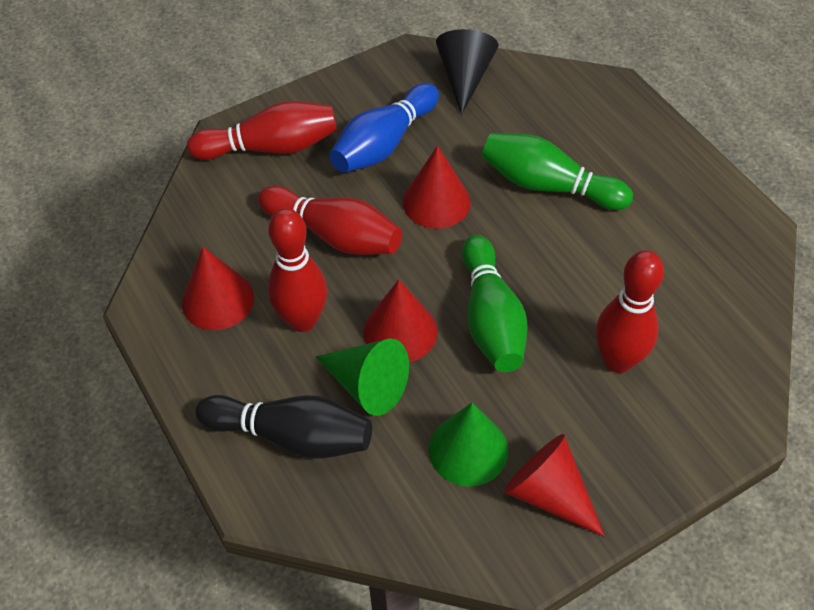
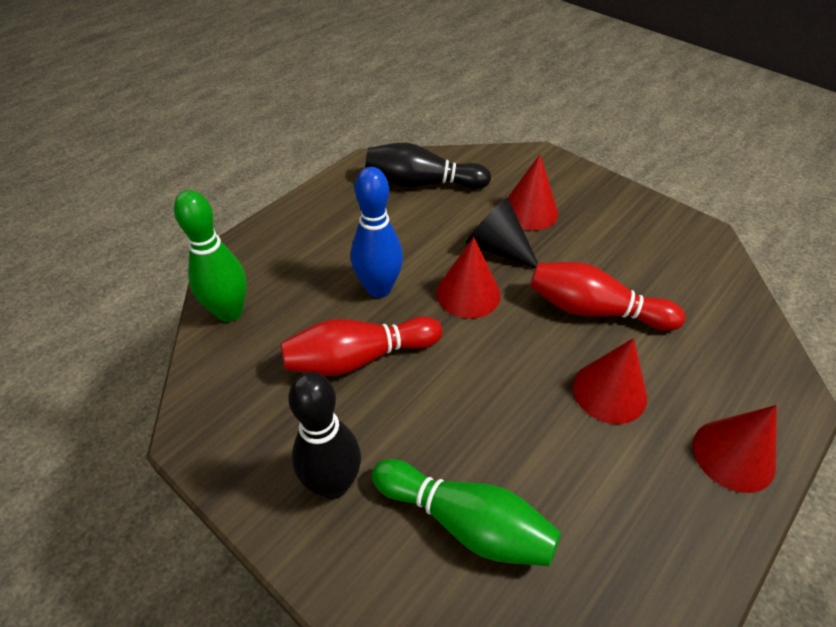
black bowling pin: [195,395,372,459] = 1 -> [288,372,361,499] [365,143,491,189] = 2
green cone: [316,338,409,416] [429,403,508,487] = 2 -> none = 0
red bowling pin: [187,101,337,160] [258,186,402,255] [268,208,328,332] [596,250,664,373] = 4 -> [281,316,442,376] [530,262,685,331] = 2

